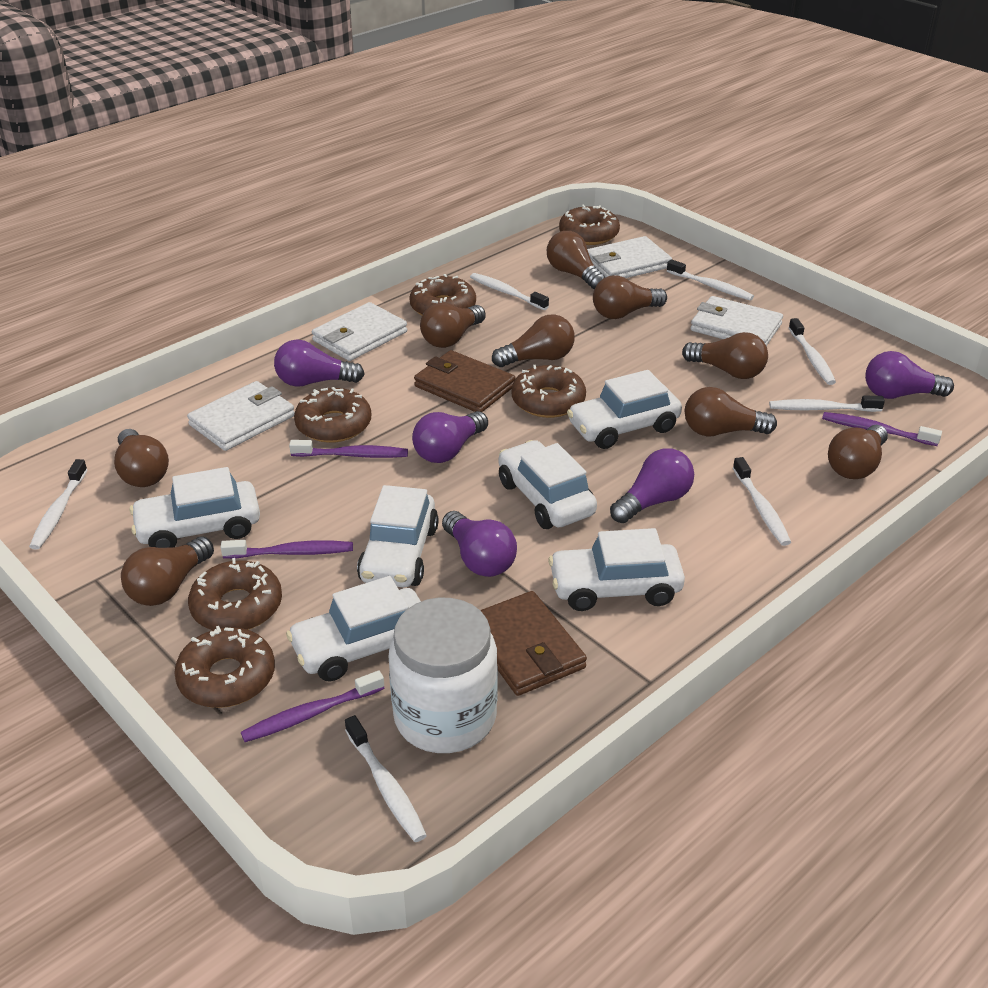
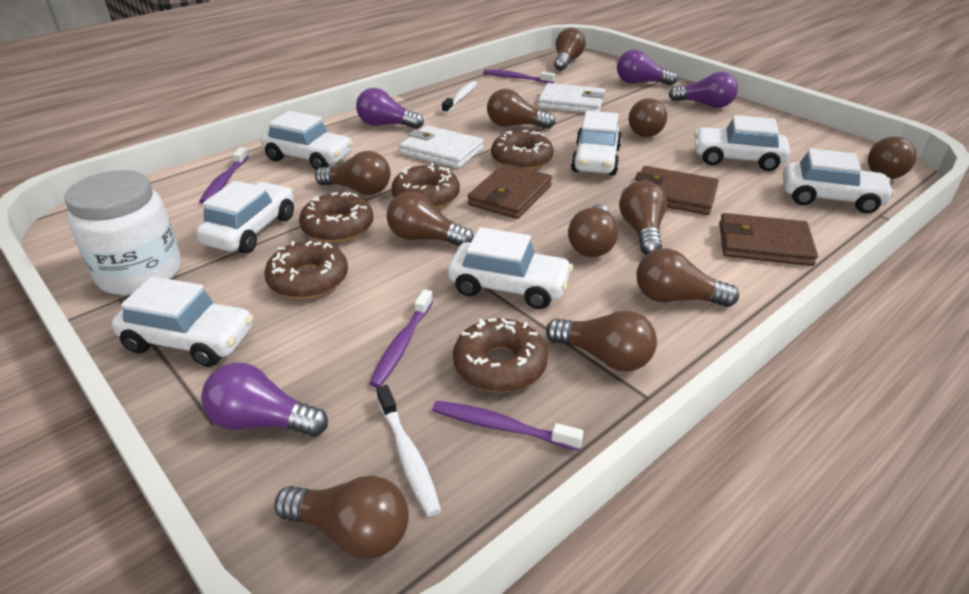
brown donut: [174,626,275,708] [188,558,282,630] [294,387,371,443] [409,274,476,315] [511,365,586,418] [559,205,620,245] = 6 -> [264,240,348,299] [299,192,374,243] [391,163,460,209] [453,318,548,392] [491,130,554,170] = 5
brown light bulb: [114,429,169,487] [121,537,214,606] [420,303,486,348] [492,314,575,367] [547,231,605,289] [593,275,667,319] [682,332,768,379] [685,387,777,437] [828,425,888,479] = 9 -> [275,475,409,559] [315,151,391,195] [387,192,474,246] [487,89,556,129] [546,310,657,372] [554,28,586,71] [568,204,618,257] [619,180,667,255] [629,98,667,137] [636,248,739,307] [868,136,917,179] = 11
brown wallet: [414,350,516,412] [480,591,587,696] = 2 -> [468,163,552,219] [635,166,719,215] [719,213,818,266] = 3
purple light bulb: [274,340,365,387] [412,411,488,463] [442,511,517,577] [610,448,694,523] [865,351,954,399] = 5 -> [201,363,328,437] [356,88,424,129] [617,50,678,86] [669,72,738,108] = 4
white car: [129,467,260,548] [286,576,421,682] [357,485,439,587] [499,440,597,529] [548,528,685,611] [567,370,682,449] = 6 -> [111,276,254,367] [196,181,294,254] [260,111,353,170] [448,227,573,309] [571,111,622,176] [694,115,790,171] [783,148,895,214] = 7
white toothbrush: [29,459,88,550] [345,715,427,842] [470,273,549,310] [667,259,754,301] [733,457,791,546] [769,396,885,412] [789,318,836,385] = 7 -> [377,385,441,517] [442,81,477,114] = 2
white wallet: [187,381,295,451] [312,302,407,361] [587,236,672,278] [690,296,783,346] = 4 -> [399,125,484,168] [538,83,605,113] = 2

